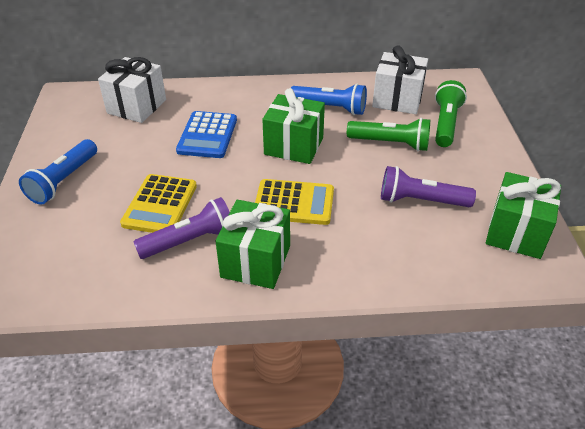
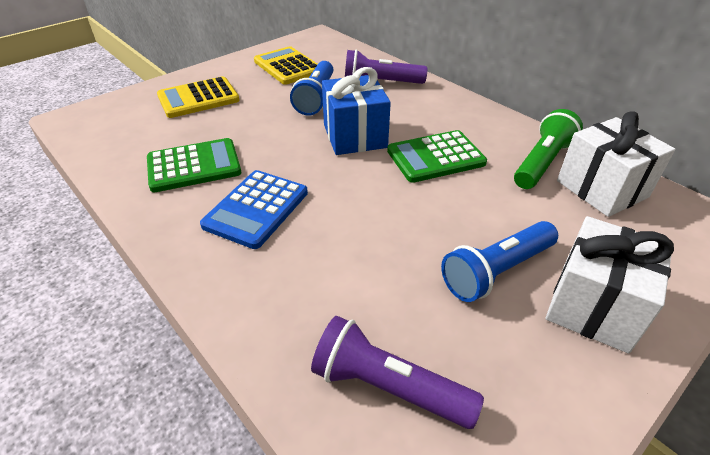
blue gift: none = 0 -> [322,67,391,155] = 1
green calculator: none = 0 -> [147,138,241,192] [387,130,487,183] = 2
green flashlight: [347,118,430,151] [435,80,467,147] = 2 -> [514,109,583,189] = 1
green gift: [216,200,290,289] [262,88,325,164] [486,172,561,259] = 3 -> none = 0

